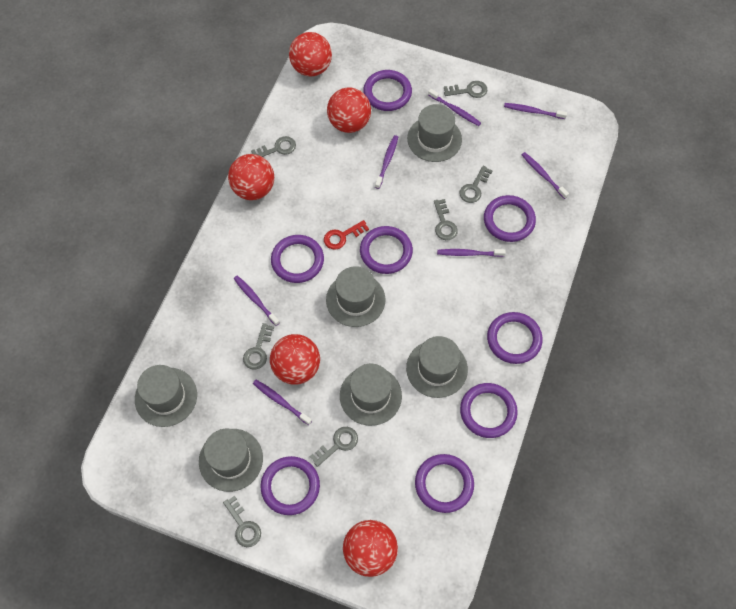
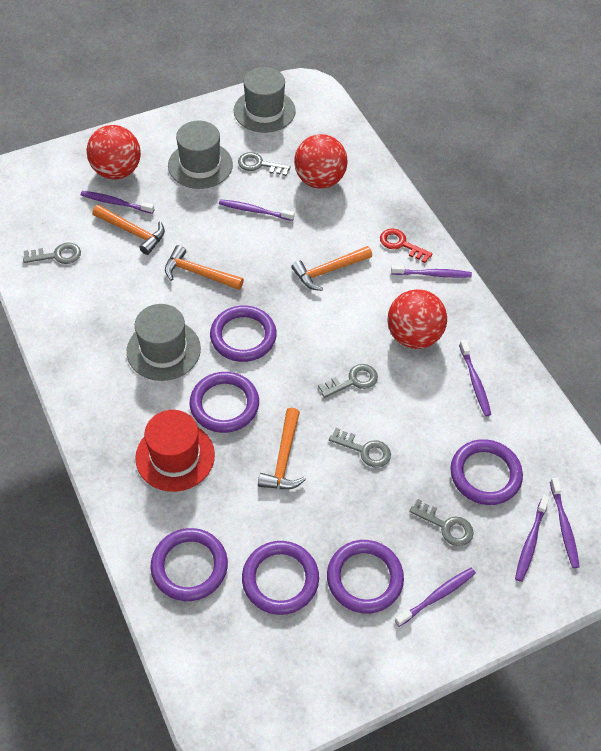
grey hat: [135,365,197,427] [199,429,263,492] [326,266,385,327] [340,364,402,426] [406,336,468,398] [407,104,462,162] = 6 -> [127,304,201,381] [168,121,233,189] [234,67,296,133] = 3
grey key: [223,496,261,547] [243,323,274,370] [251,136,296,157] [310,427,358,467] [434,199,458,240] [444,81,487,98] [459,166,492,203] = 7 -> [23,243,81,264] [238,152,291,176] [318,364,378,398] [329,428,391,468] [409,499,474,546] = 5
orange hammer: none = 0 -> [92,205,165,255] [165,245,244,290] [258,408,306,489] [291,246,372,291] = 4
purple ring: [261,456,320,515] [271,235,324,283] [360,226,413,274] [363,70,412,111] [415,454,474,513] [460,383,518,438] [484,195,536,242] [487,312,543,364] = 8 -> [151,528,228,601] [190,372,259,433] [210,306,277,362] [242,541,319,615] [327,540,404,613] [450,439,523,505] = 6
red ball: [228,154,274,200] [270,334,320,385] [289,32,332,77] [327,87,371,133] [343,520,398,577] = 5 -> [86,125,141,179] [294,134,348,189] [387,289,447,349] = 3
red hat: none = 0 -> [135,410,215,492] = 1

